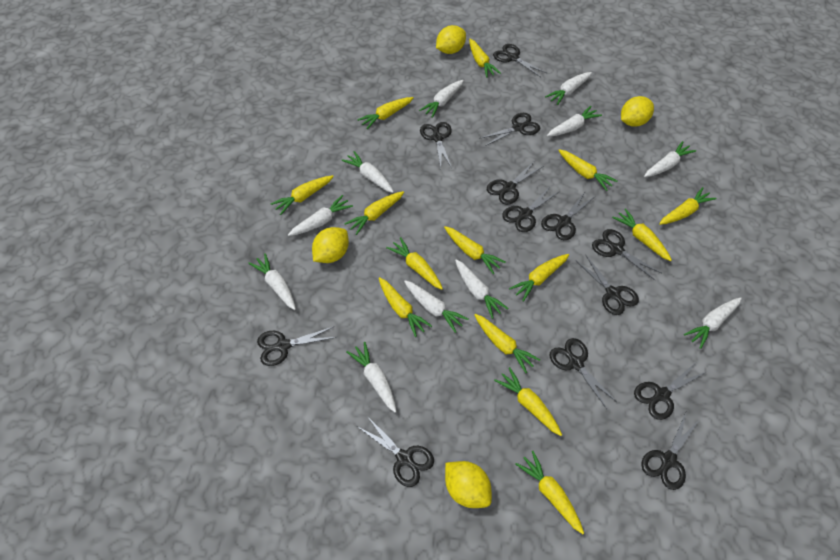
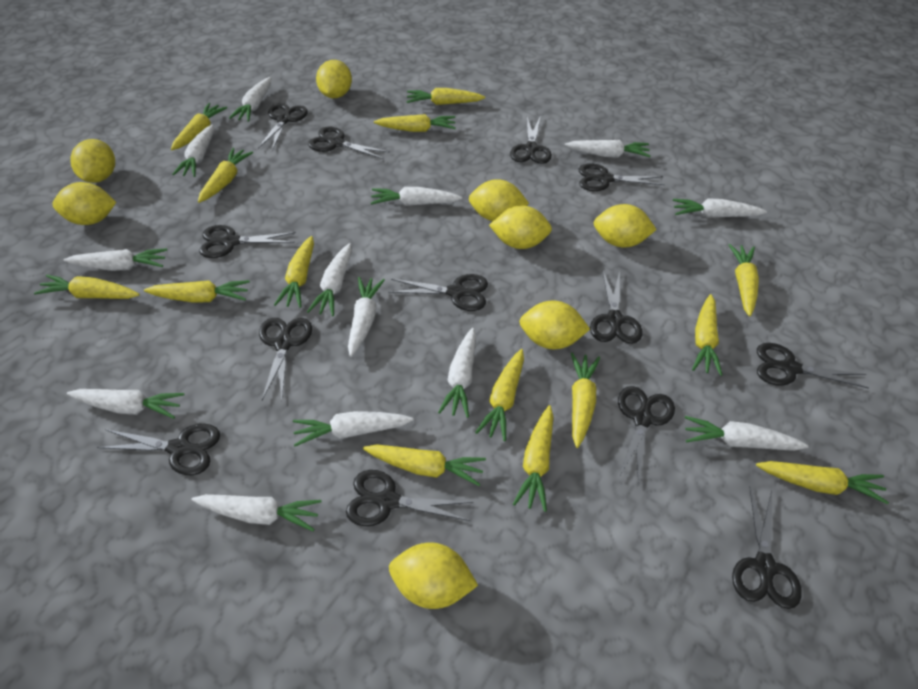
white carrot: [248,253,296,310] [288,195,353,236] [341,151,394,193] [346,342,396,413] [404,280,468,333] [419,80,464,118] [455,259,509,319] [545,72,592,105] [547,106,602,136] [644,141,696,177] [684,297,742,349] = 11 -> [64,248,168,271] [67,389,184,419] [172,124,214,177] [191,494,322,531] [229,77,271,122] [293,411,413,446] [307,243,352,316] [348,277,385,357] [371,187,462,206] [438,328,476,418] [565,140,651,158] [673,198,767,218] [685,416,809,451] = 13
yellow lemon: [312,227,349,263] [436,25,466,54] [445,461,492,508] [621,96,654,127] = 4 -> [52,182,116,225] [70,139,115,183] [316,60,352,98] [389,542,478,609] [469,179,529,221] [489,205,552,249] [519,301,590,349] [594,204,657,248] = 8

